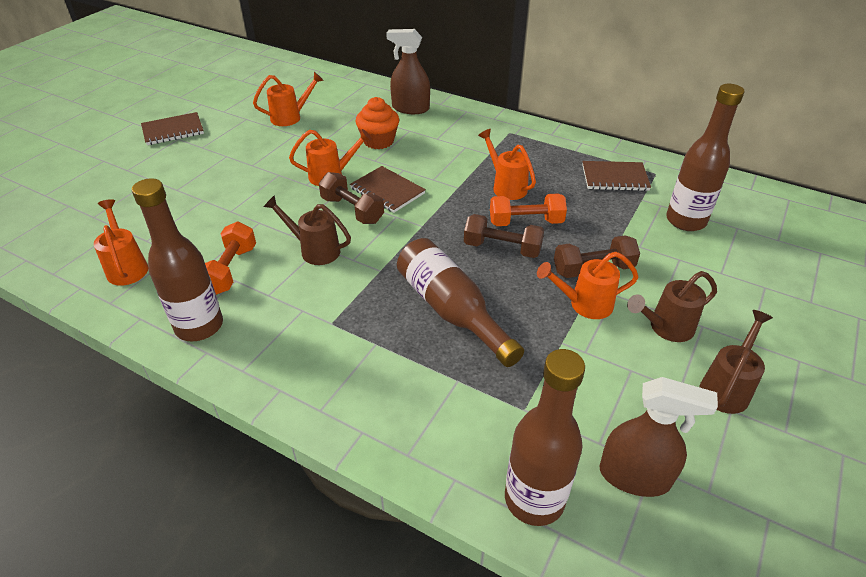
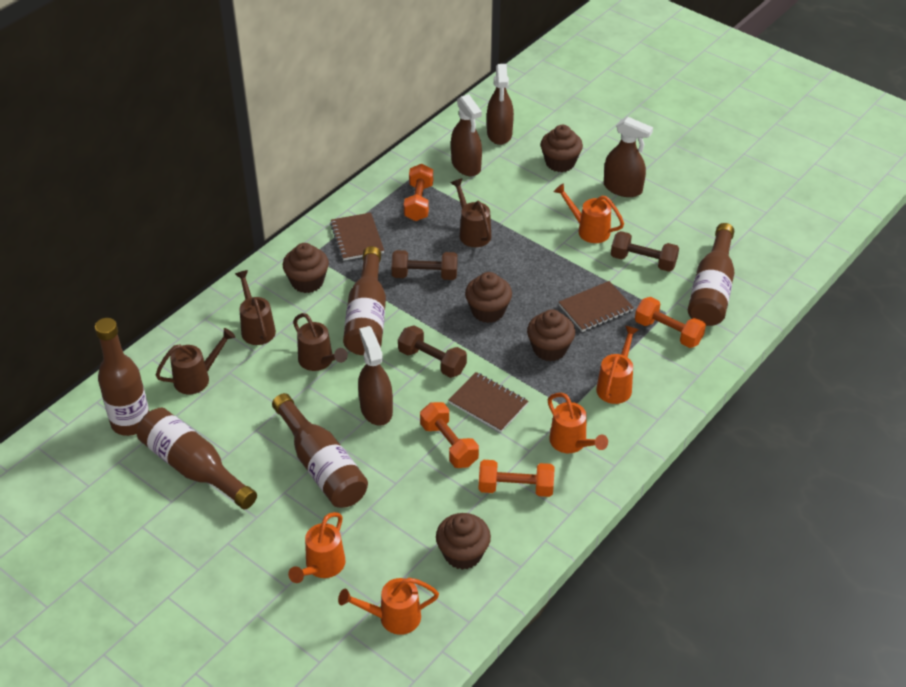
brown bottle: [132,178,223,341] [397,238,524,367] [505,349,585,526] [666,84,745,231] = 4 -> [95,318,149,436] [137,408,257,509] [272,393,368,508] [343,246,386,355] [688,223,735,326] = 5
brown cupcake: none = 0 -> [283,243,329,293] [436,513,491,570] [465,272,512,323] [527,309,575,361] [541,125,583,172] = 5
brown spray bottle: [386,29,430,114] [600,377,718,497] = 2 -> [358,326,393,426] [451,94,482,176] [487,64,514,145] [604,117,653,197] = 4
brown watering can: [263,195,351,265] [627,271,717,342] [699,310,773,414] = 3 -> [156,328,235,394] [235,270,276,345] [293,313,348,371] [451,178,491,247] = 4
orange cupcake: [355,97,399,149] = 1 -> none = 0
orange dumbbell: [205,222,256,295] [490,193,567,226] = 2 -> [404,164,433,221] [420,402,479,468] [479,460,554,497] [635,297,706,348] = 4

